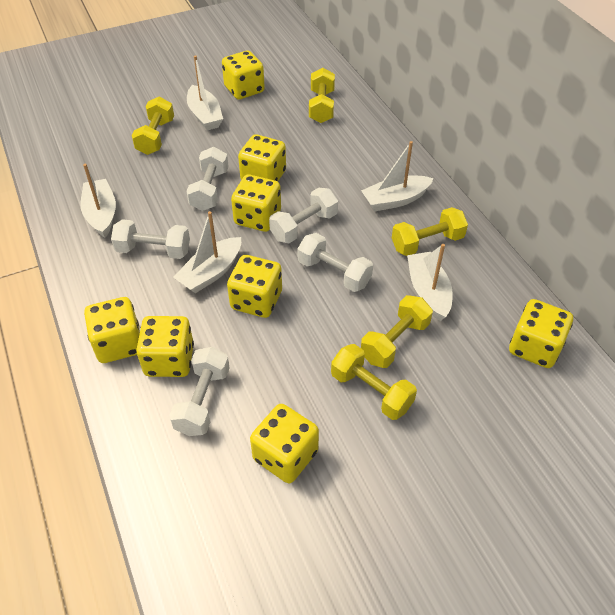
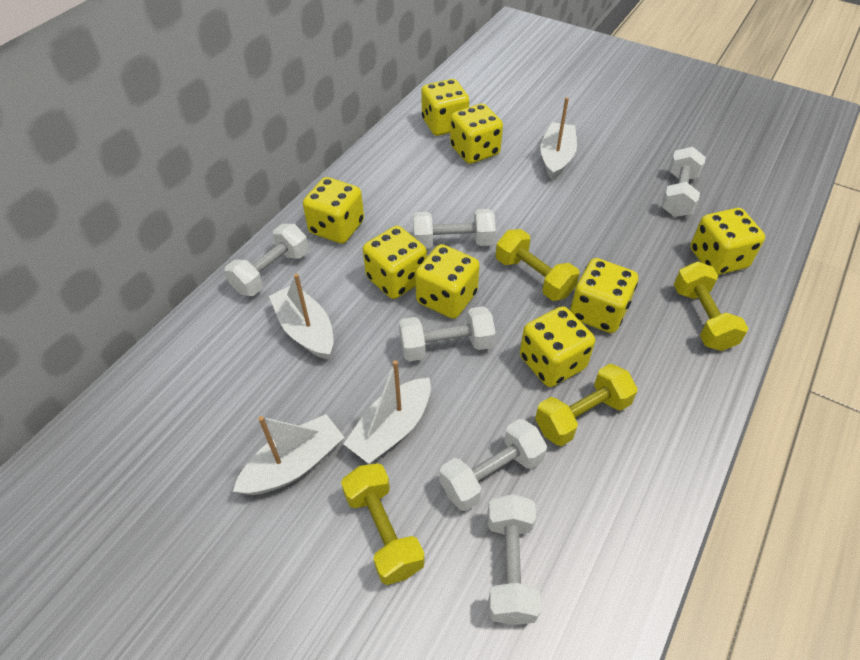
white boat: [81,164,116,238] [173,211,241,293] [187,55,223,130] [361,141,434,211] [407,244,453,321] = 5 -> [233,414,345,495] [269,273,334,360] [344,360,431,464] [540,97,577,180] = 4
white dumbbell: [111,219,190,259] [169,347,230,436] [186,147,229,211] [269,188,338,243] [297,233,373,292] = 5 -> [224,224,309,296] [399,306,496,362] [413,209,496,249] [439,419,547,511] [488,494,541,625] [661,147,705,217] = 6
yellow dumbbell: [132,97,174,155] [309,68,335,123] [331,344,417,420] [361,295,433,368] [392,207,468,256] = 5 -> [341,463,425,585] [496,229,580,301] [535,364,638,446] [674,261,748,351] = 4

